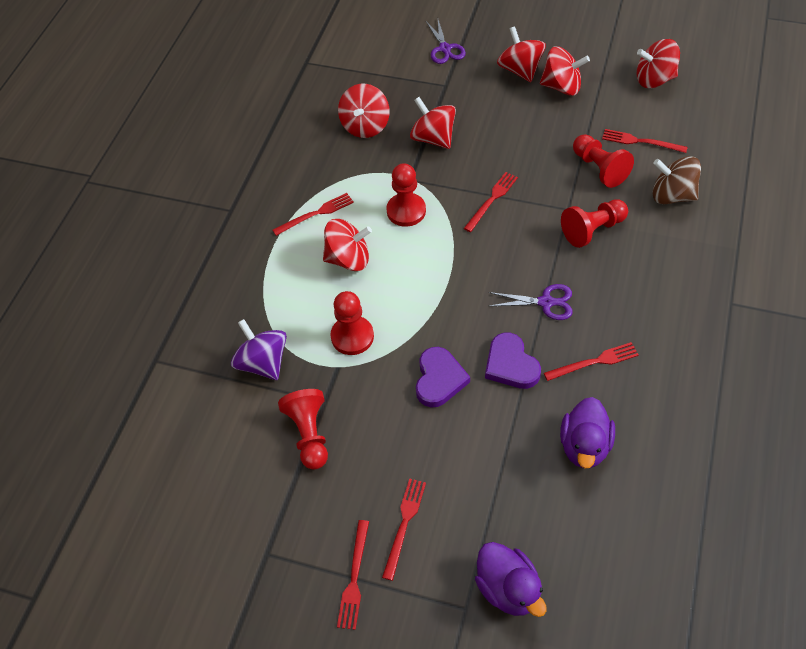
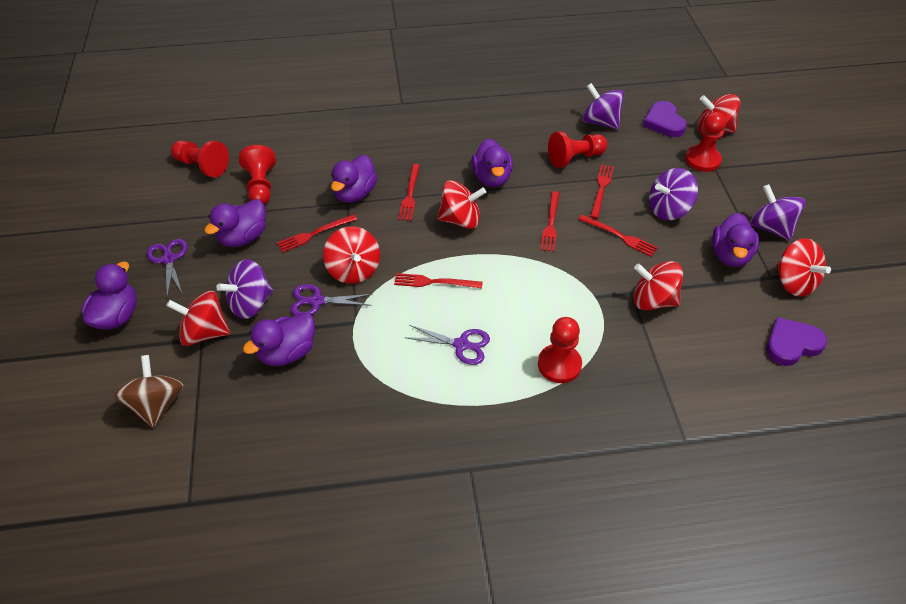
purple duck: [475,542,547,617] [560,397,615,469] = 2 -> [81,262,137,330] [204,199,266,247] [243,313,315,366] [331,155,378,203] [471,138,513,187] [712,213,759,267] = 6
purple scissors: [426,20,466,64] [489,284,573,320] = 2 -> [147,239,187,298] [291,284,373,315] [404,325,490,365] = 3
purple spinning top: [231,319,287,380] = 1 -> [216,259,274,319] [582,83,625,129] [649,168,698,220] [750,184,806,241] = 4

